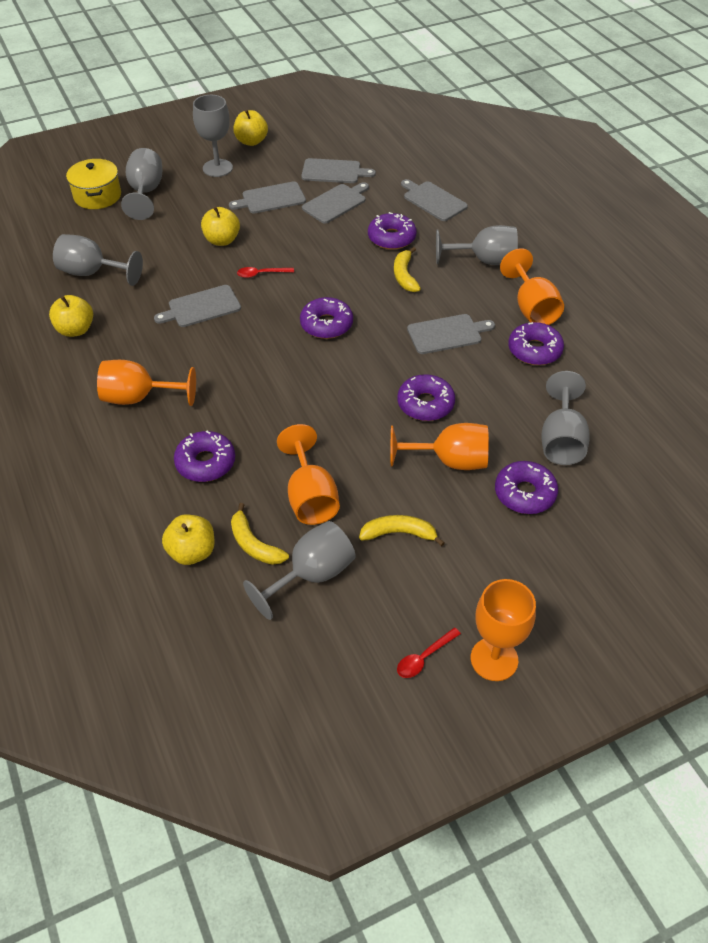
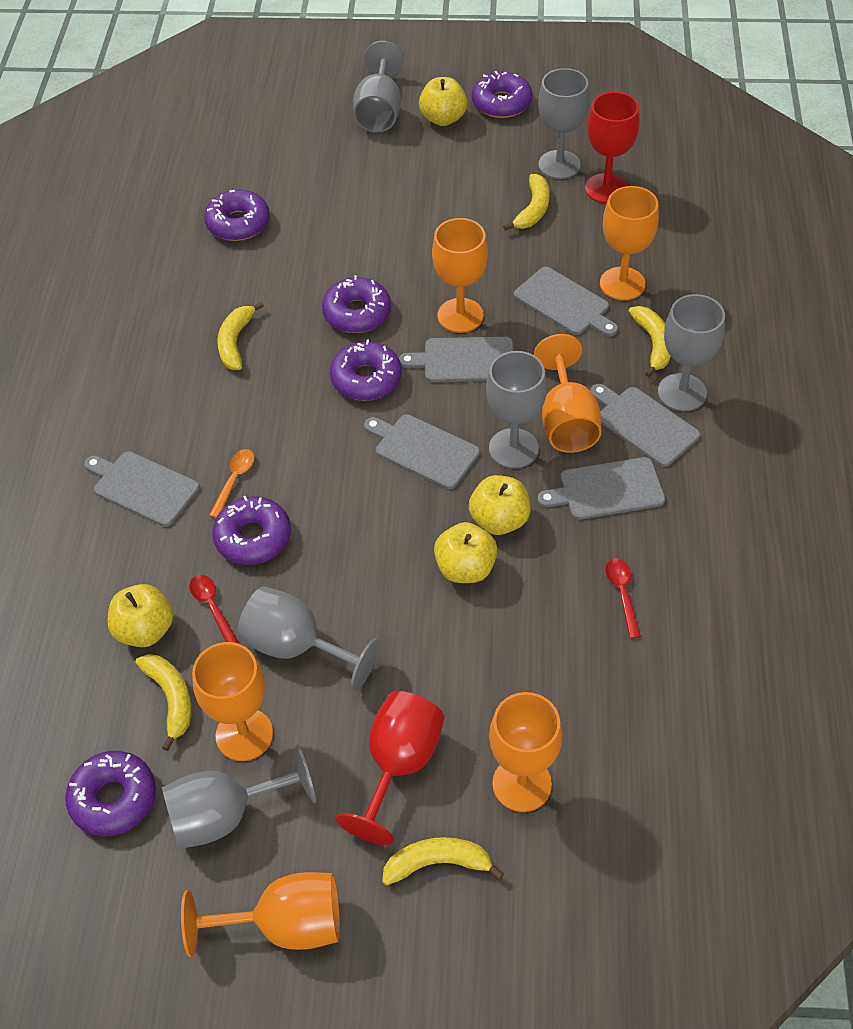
orange goblet: [97,360,196,406] [277,424,340,525] [391,423,489,470] [471,579,536,681] [500,248,564,325] = 5 -> [181,872,340,957] [192,642,273,761] [432,218,488,333] [489,692,562,812] [534,334,602,453] [600,186,659,300] = 6
orange spoon: none = 0 -> [209,449,254,518] = 1
red goblet: none = 0 -> [336,691,444,845] [585,92,640,203] = 2
yellow banana: [231,503,289,565] [359,515,445,546] [394,247,421,292] = 3 -> [136,654,192,751] [217,302,264,370] [382,837,504,885] [503,174,549,231] [629,306,671,377] = 5
yellow pot: [66,159,121,209] = 1 -> none = 0

